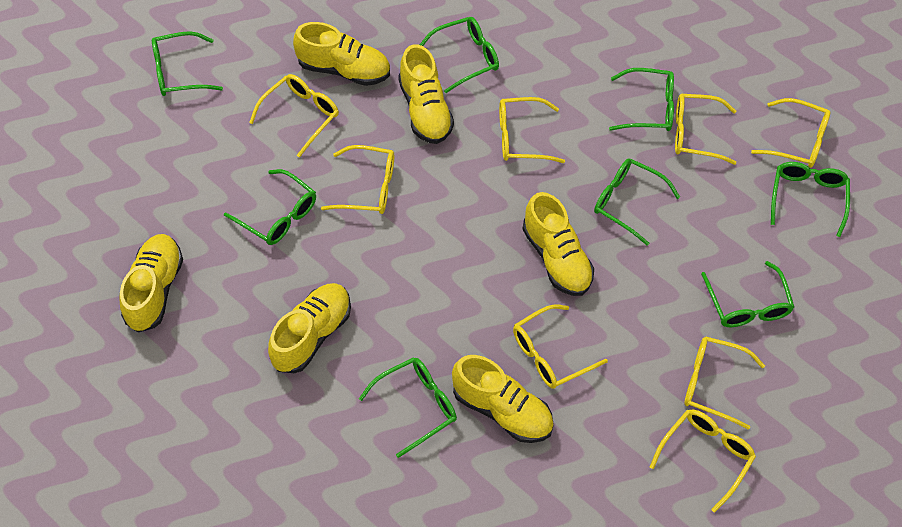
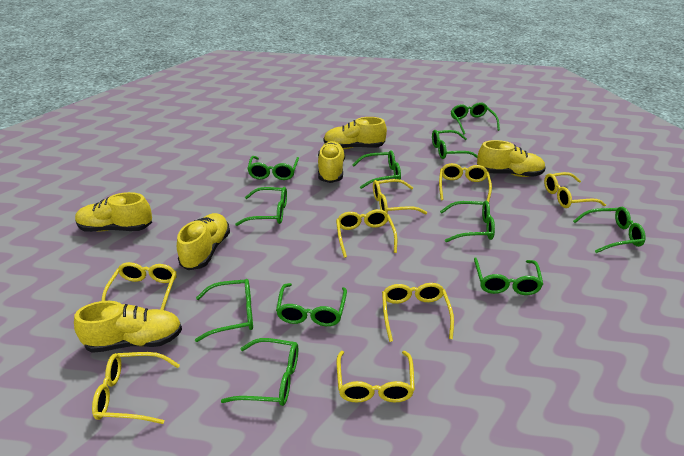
green glasses: [152,31,223,96] [224,169,316,245] [359,357,457,458] [420,17,499,93] [594,158,680,246] [609,68,674,131] [701,261,794,327] [771,162,850,237] = 8 -> [195,279,253,342] [221,338,298,406] [235,187,287,226] [247,156,299,180] [276,283,347,326] [352,150,401,189] [432,130,478,159] [440,201,495,242] [451,102,500,134] [474,258,543,295] [573,207,646,253] = 11

